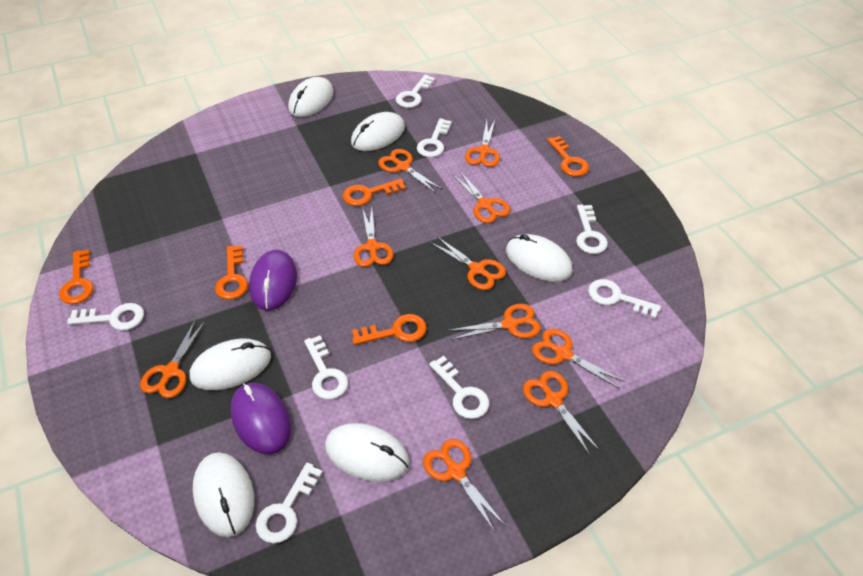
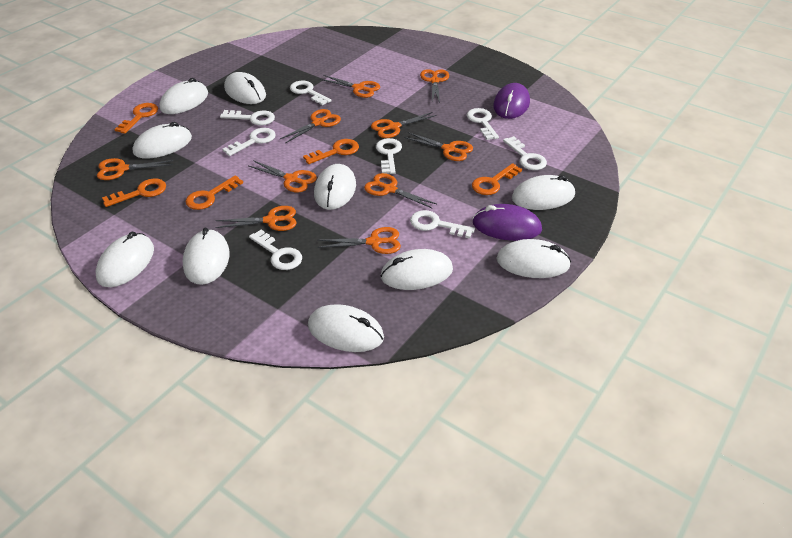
white mouse: [190,339,271,390] [193,452,254,537] [288,77,334,117] [325,423,409,482] [351,112,405,151] [506,234,573,282] = 6 -> [95,232,154,287] [133,122,192,159] [159,78,208,114] [183,228,230,285] [224,72,266,104] [308,304,384,352] [314,164,356,210] [381,249,453,290] [496,239,571,278] [512,175,575,210] = 10

